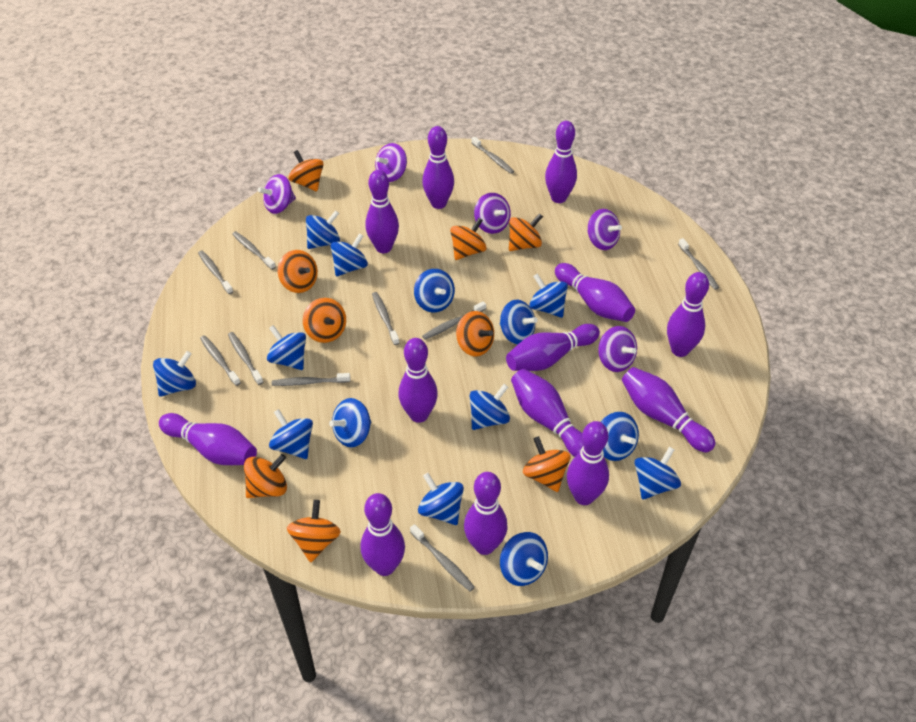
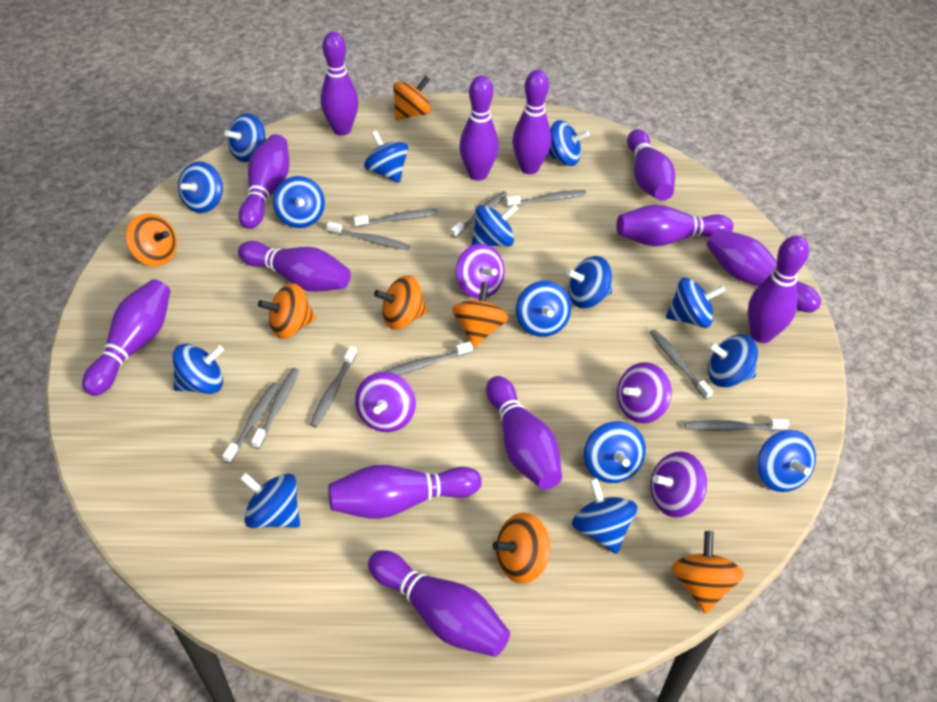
blue spinning top: [153,351,196,397] [267,325,306,370] [269,409,313,459] [306,210,340,249] [329,398,371,448] [330,233,368,276] [414,269,455,312] [418,473,464,525] [470,384,510,430] [500,300,538,344] [500,532,548,586] [529,273,568,318] [601,412,639,461] [634,447,681,500] = 14 -> [173,344,224,394] [178,161,223,213] [224,113,266,162] [240,472,300,528] [273,176,325,228] [364,130,408,183] [472,204,518,247] [516,281,571,337] [547,120,590,166] [566,256,612,308] [572,478,637,554] [584,421,646,483] [666,278,726,328] [708,334,758,387] [757,430,816,492] = 15
orange spinning top: [244,454,287,498] [278,250,318,293] [287,500,341,562] [288,150,324,191] [303,298,346,343] [450,218,487,260] [456,311,494,356] [509,213,543,251] [523,436,571,492] = 9 -> [126,213,177,266] [258,283,316,339] [374,275,428,330] [393,76,431,120] [452,282,508,347] [492,512,551,584] [671,531,744,614] = 7
purple spinning top: [258,174,296,214] [375,143,407,182] [474,193,511,234] [587,209,622,250] [598,326,637,372] = 5 -> [355,372,416,432] [455,244,505,299] [617,362,672,423] [650,452,707,517] = 4

